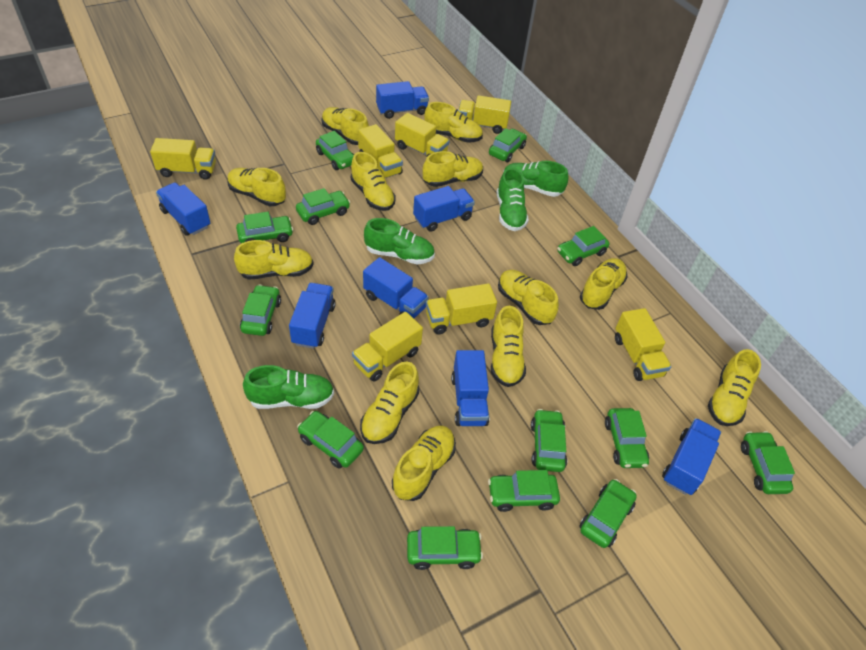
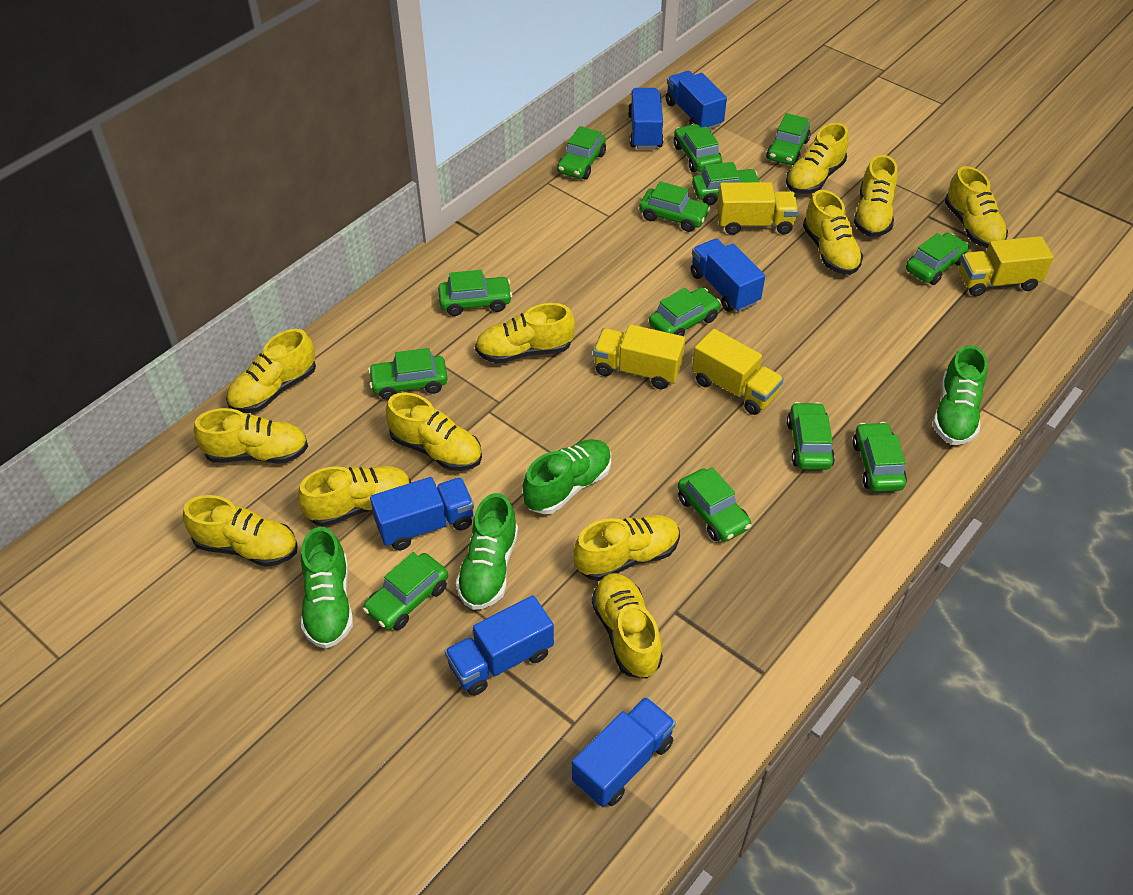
blue truck: [156,183,210,236] [289,283,336,349] [363,257,429,318] [376,81,429,119] [413,186,475,232] [451,350,490,426] [662,418,721,495] = 7 -> [370,477,474,550] [445,595,554,696] [572,697,676,807] [628,88,664,149] [666,71,727,130] [690,239,765,312] = 6
yellow truck: [150,138,216,180] [352,312,423,382] [358,124,403,178] [395,113,450,158] [426,283,497,335] [458,95,511,134] [615,308,671,381] = 7 -> [593,324,685,389] [692,329,784,415] [717,182,798,235] [959,236,1054,296] = 4

